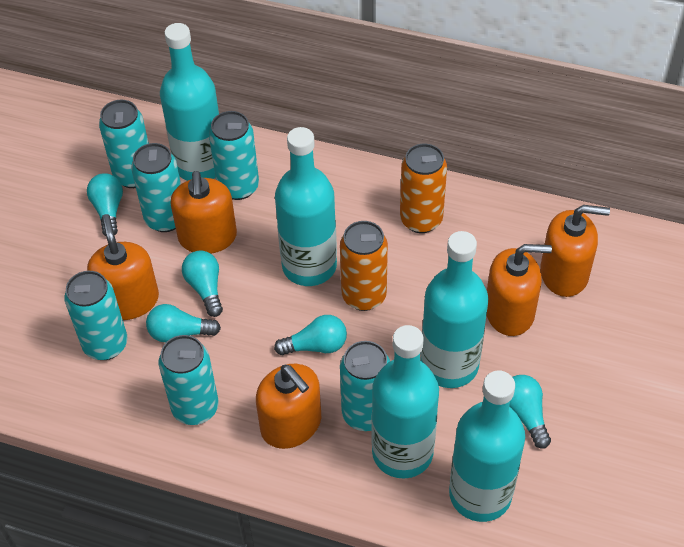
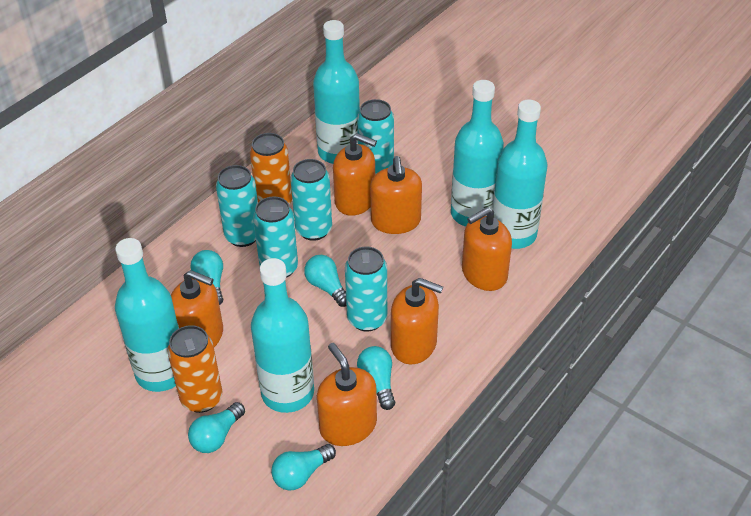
orange soap dispenser: [87,214,159,320] [170,171,237,254] [256,364,321,449] [486,244,552,336] [540,205,610,297] = 5 -> [171,270,223,347] [317,343,377,446] [333,133,377,216] [370,156,422,234] [391,278,443,364] [462,207,512,291] = 6
turquoise can: [64,271,128,360] [99,100,149,188] [131,143,181,232] [159,335,218,425] [209,111,259,200] [340,341,390,431] = 6 -> [216,165,258,247] [253,196,298,278] [291,159,332,241] [345,247,387,332] [357,99,394,175] = 5

